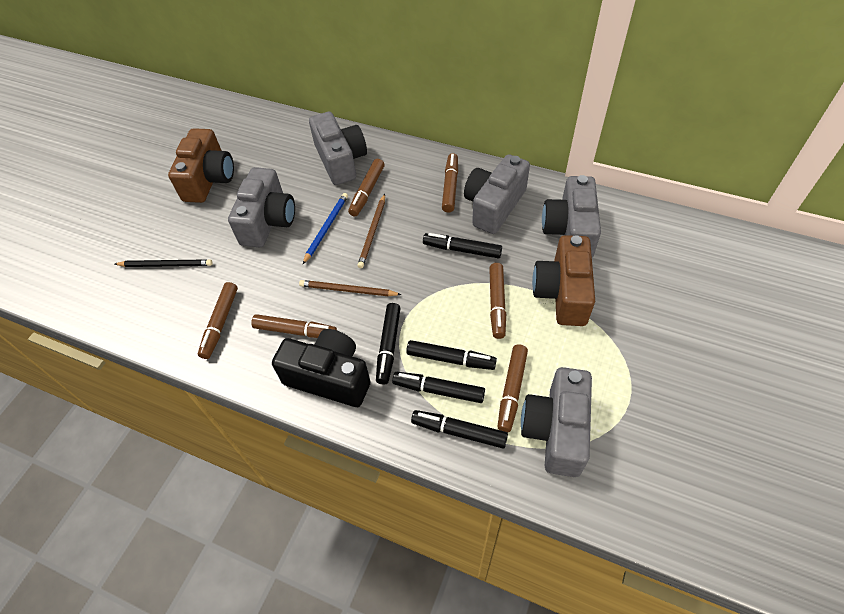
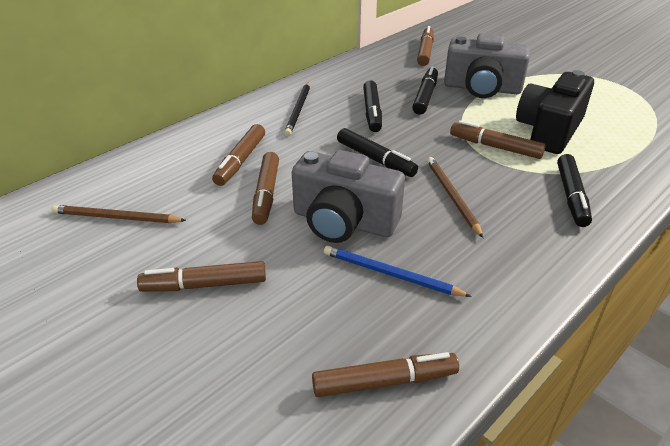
black marker: [376,303,401,385] [392,372,485,403] [406,340,497,370] [411,410,508,448] [423,233,502,258] = 5 -> [337,128,418,177] [363,80,382,132] [412,66,438,115] [557,154,592,227] = 4
brown camera: [168,128,234,203] [532,235,595,326] = 2 -> none = 0
grey camera: [228,167,295,247] [309,112,367,185] [464,154,530,234] [521,367,592,477] [542,175,601,258] = 5 -> [292,150,405,243] [444,33,530,98] = 2

